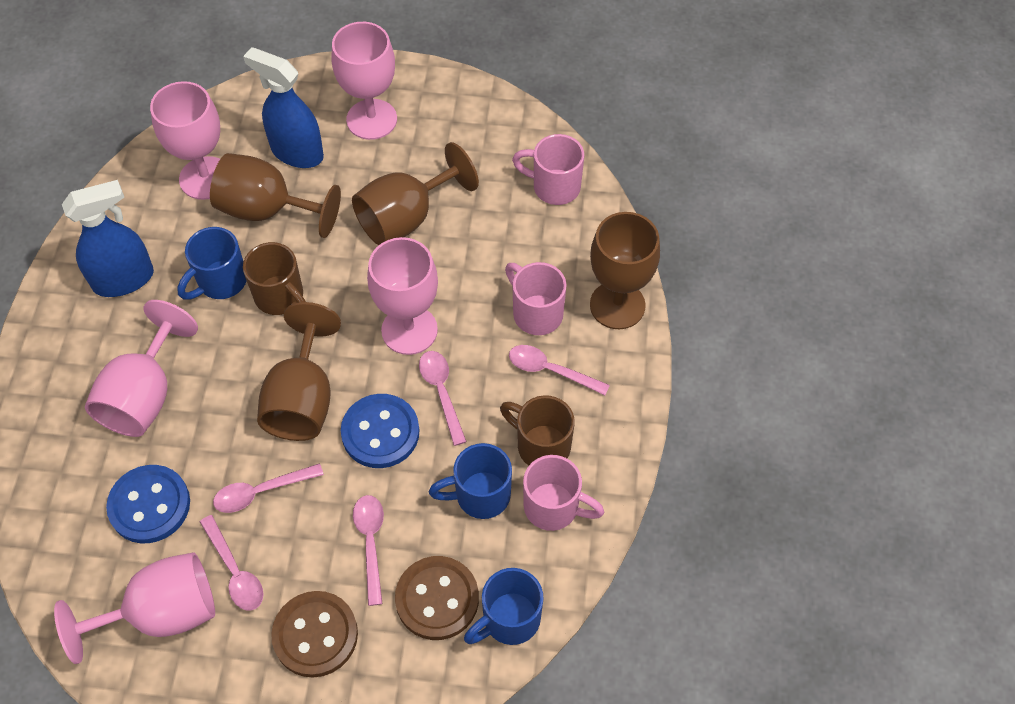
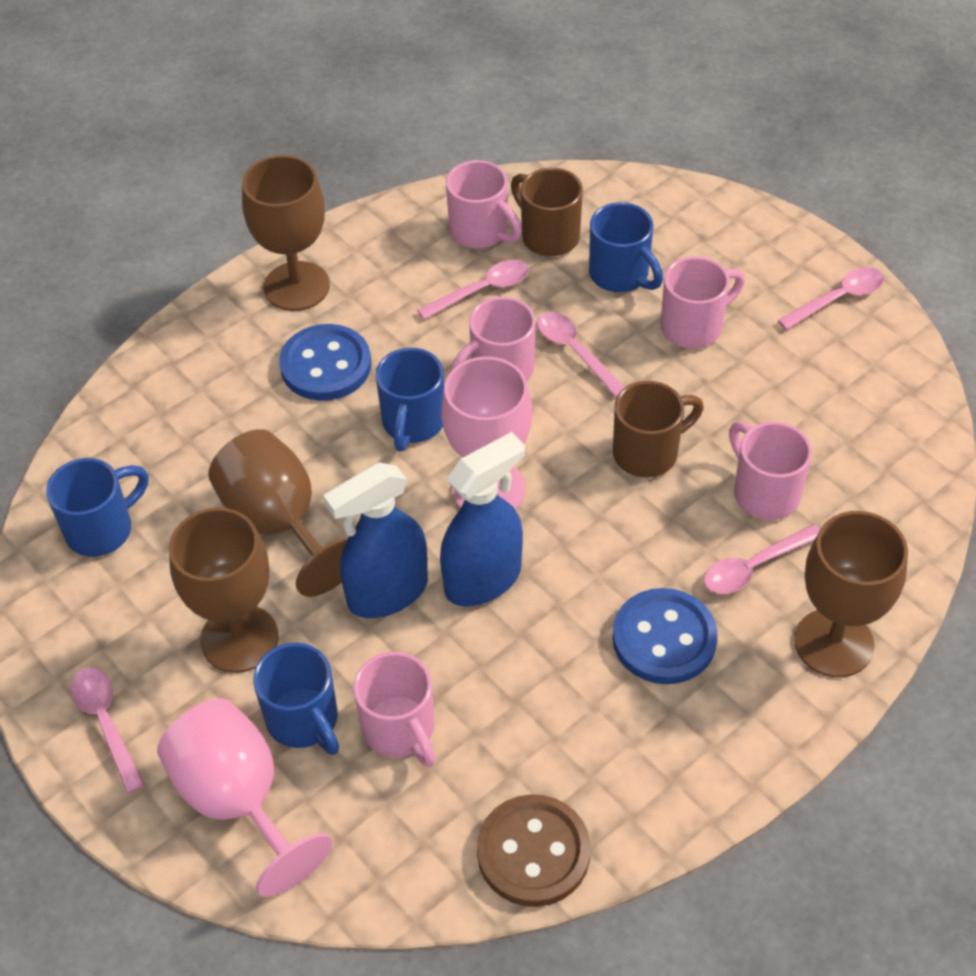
blue mug: [177,227,247,300] [429,443,512,519] [464,568,544,645] = 3 -> [46,458,149,557] [253,643,339,755] [375,348,444,452] [589,202,663,292] = 4
brown button: [271,591,358,678] [395,556,479,640] = 2 -> [477,794,591,907] = 1
pink goblet: [54,552,215,664] [85,300,198,437] [150,81,220,200] [331,22,397,140] [367,237,438,355] = 5 -> [157,698,332,897] [441,357,532,510] = 2
pink mug: [505,262,567,335] [512,134,584,205] [523,455,604,531] = 3 -> [353,652,436,767] [446,160,522,249] [451,297,536,381] [661,256,745,349] [729,421,812,520] = 5

